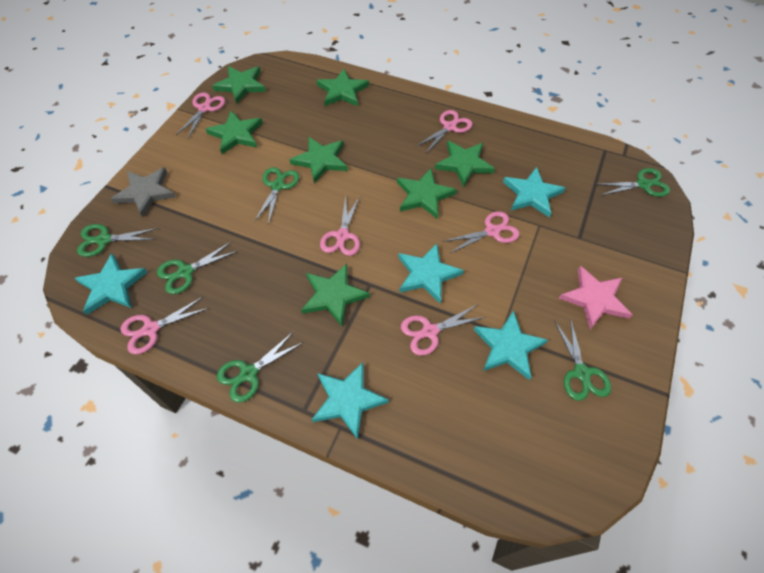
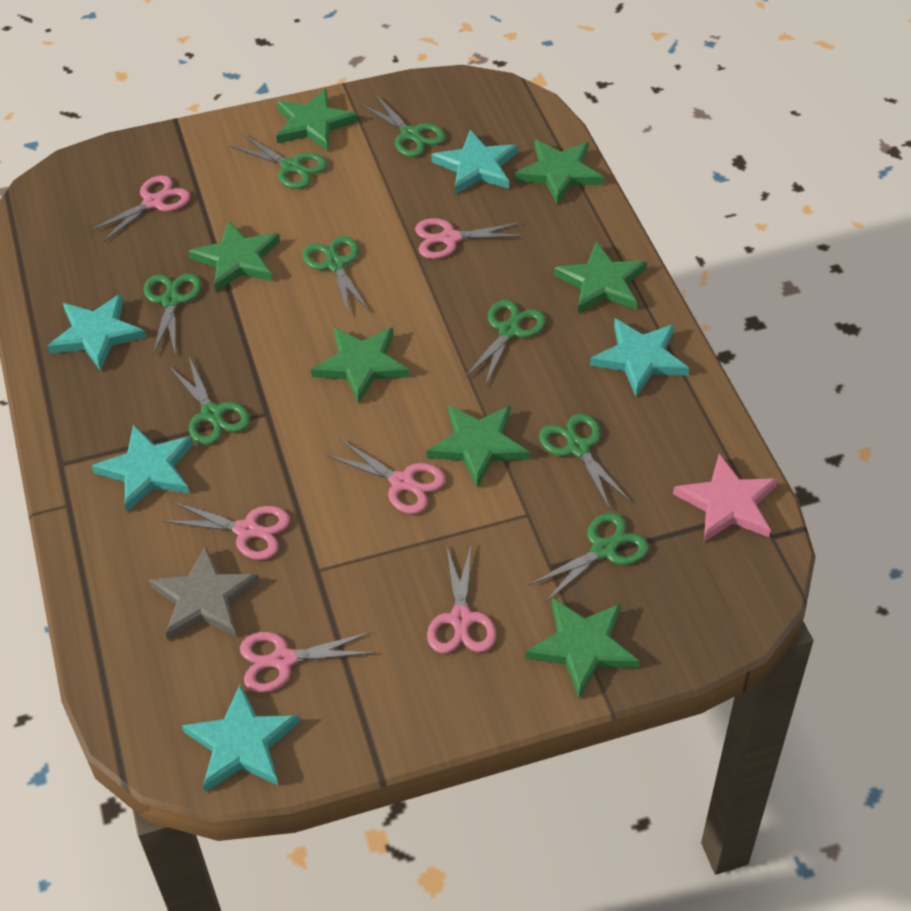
green scissors: [77,224,158,257] [157,241,238,294] [217,331,302,403] [254,167,299,225] [554,317,611,401] [595,168,670,197] = 6 -> [144,274,202,355] [169,357,250,445] [230,134,327,189] [302,236,369,314] [361,95,446,157] [464,300,546,386] [529,513,649,603] [539,414,631,510] = 8

